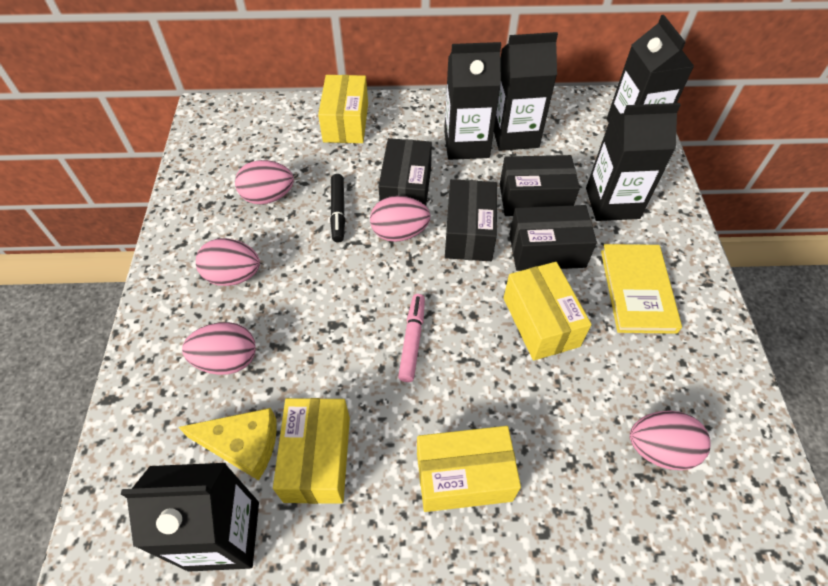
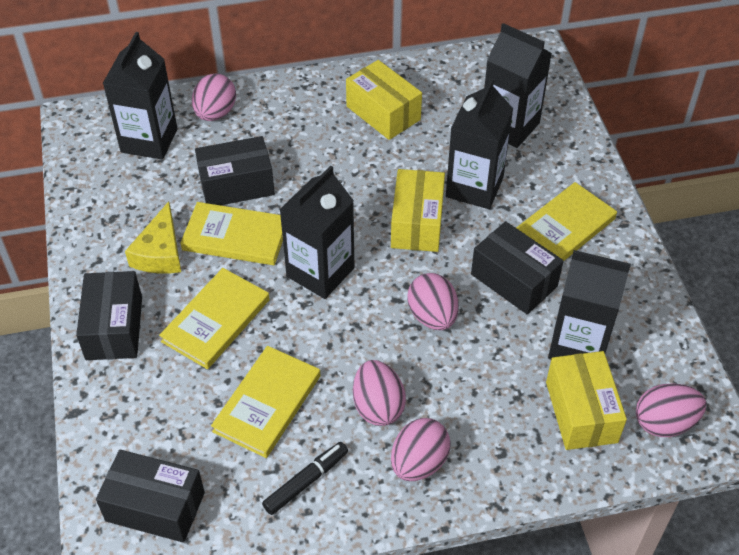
pink marker: [398,294,425,382] = 1 -> none = 0
yellow book: [601,244,682,334] = 1 -> [159,268,270,369] [180,202,283,265] [211,346,321,458] [516,182,617,261] = 4
yellow box: [273,398,350,504] [318,75,368,143] [417,426,521,512] [504,262,592,361] = 4 -> [346,60,422,140] [391,169,445,252] [546,351,627,450] = 3

